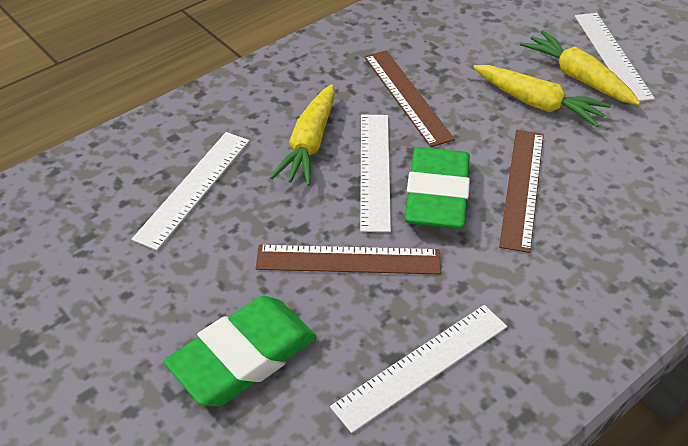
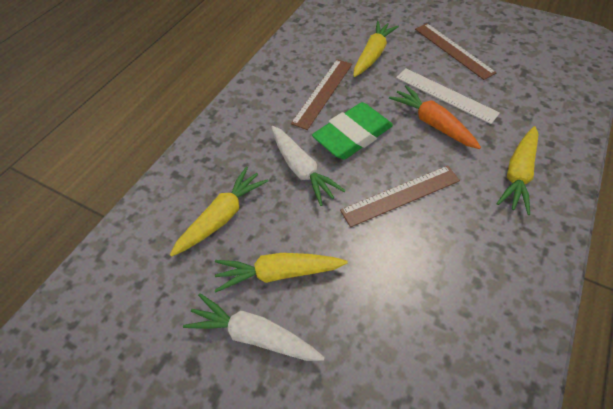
green eraser: [164,296,316,406] [405,147,470,229] = 2 -> [312,102,393,160] = 1
orange carrot: none = 0 -> [389,85,481,149] = 1
white carrot: none = 0 -> [183,293,325,361] [271,126,346,206] = 2
white ruler: [132,132,249,251] [330,305,507,433] [360,115,391,232] [575,13,655,101] = 4 -> [396,68,500,124] = 1
yellow carrot: [270,84,335,186] [473,65,611,127] [520,30,640,105] = 3 -> [170,166,268,257] [215,253,348,292] [353,21,399,77] [497,126,539,215] = 4

